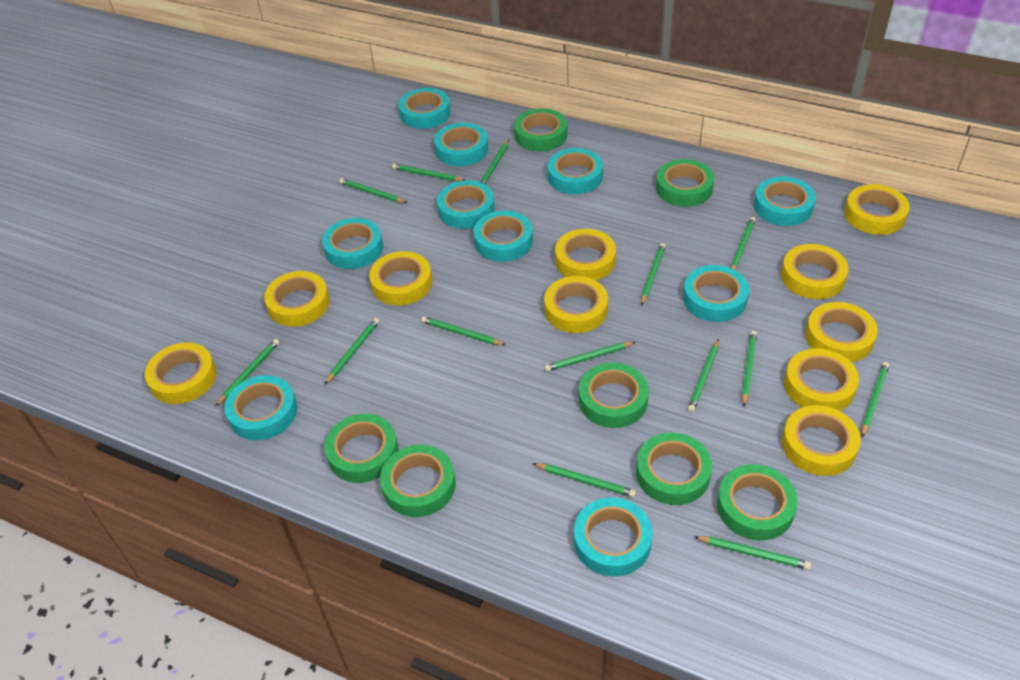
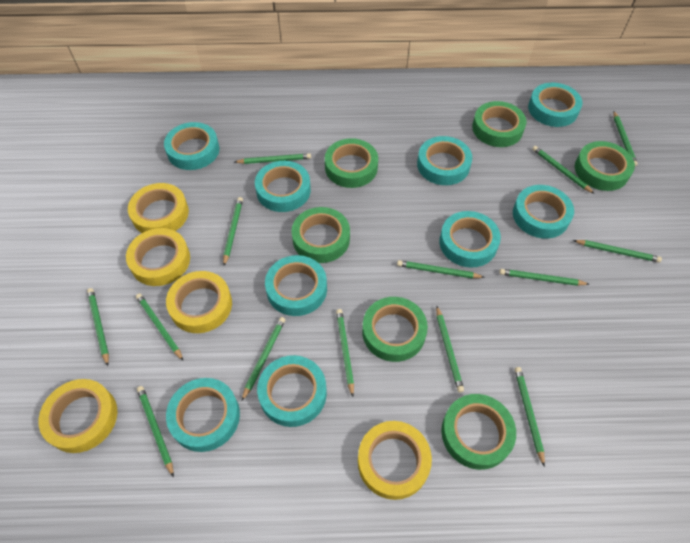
green tape: [325,414,398,483] [380,445,456,517] [514,108,567,151] [579,363,649,428] [636,433,712,505] [656,159,714,207] [717,464,798,541] = 7 -> [292,207,350,263] [325,138,378,188] [362,297,428,362] [441,394,516,470] [472,101,526,147] [575,141,635,191] = 6
turquoise tape: [224,375,297,440] [322,218,383,269] [398,88,451,129] [434,123,488,166] [437,180,495,229] [473,210,533,262] [547,148,603,194] [574,497,653,576] [683,265,749,322] [754,176,816,226] = 10 -> [164,122,219,170] [166,378,240,452] [255,161,311,212] [257,355,327,427] [265,255,327,316] [417,136,472,185] [439,211,501,268] [513,185,574,239] [528,83,582,127] = 9
yellow tape: [145,342,217,404] [264,271,330,327] [369,251,432,306] [544,276,608,333] [555,229,616,281] [781,244,849,299] [782,405,861,476] [784,348,859,411] [805,302,878,362] [844,184,910,235] = 10 -> [39,379,117,453] [126,228,190,286] [128,183,189,233] [166,271,232,333] [358,421,432,500] = 5

